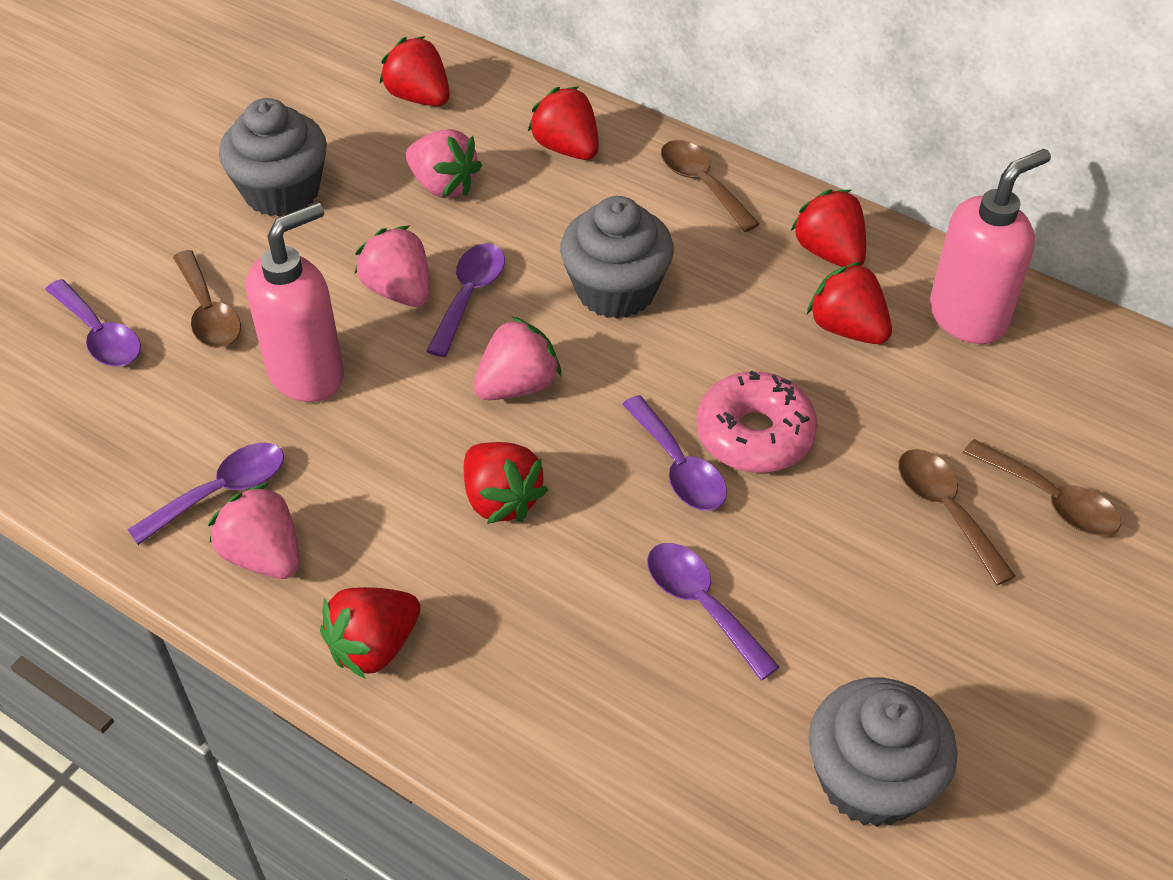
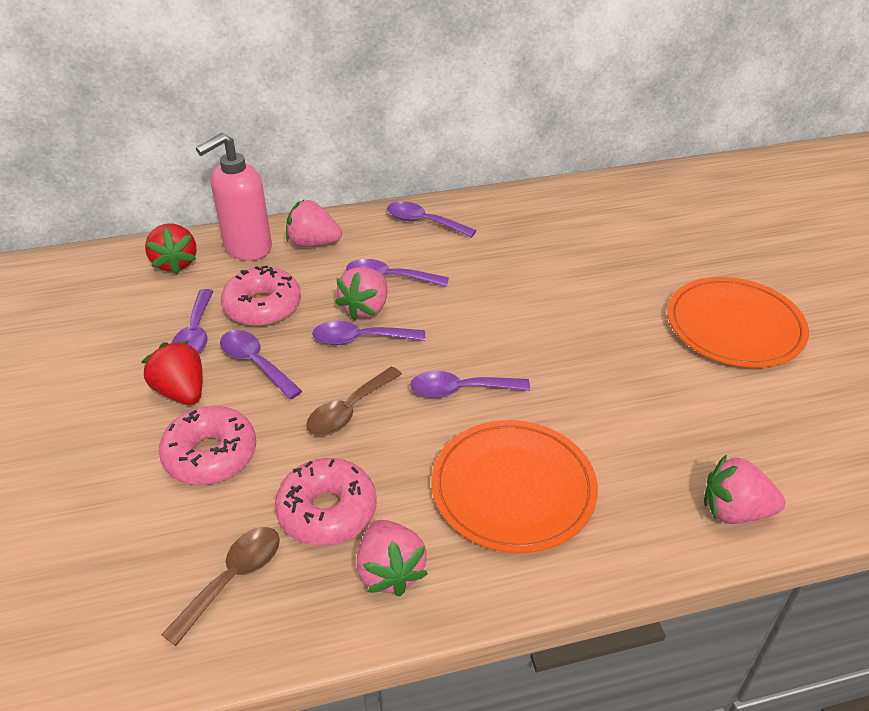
brown spoon: [173,250,241,348] [661,140,760,232] [898,449,1016,585] [963,439,1121,536] = 4 -> [161,527,280,646] [306,367,402,436] = 2
grey cupcake: [219,98,327,217] [560,196,674,319] [808,678,958,827] = 3 -> none = 0
orange plate: none = 0 -> [431,420,598,553] [667,277,809,367] = 2
pink donut: [697,370,818,473] = 1 -> [159,406,256,485] [221,265,301,326] [275,458,377,546] = 3
pink soap dispenser: [246,202,344,402] [930,149,1051,344] = 2 -> [196,133,272,261] = 1
purple spoon: [45,279,141,367] [127,443,284,545] [426,243,505,357] [622,395,727,511] [647,543,780,680] = 5 -> [172,289,213,354] [220,330,302,400] [312,321,425,345] [346,259,449,287] [387,201,477,238] [410,371,530,398] = 6
red strawberry: [320,587,421,679] [380,36,450,106] [464,442,548,524] [528,86,599,160] [791,190,866,267] [807,262,892,344] = 6 -> [142,341,203,405] [145,224,197,274] = 2

